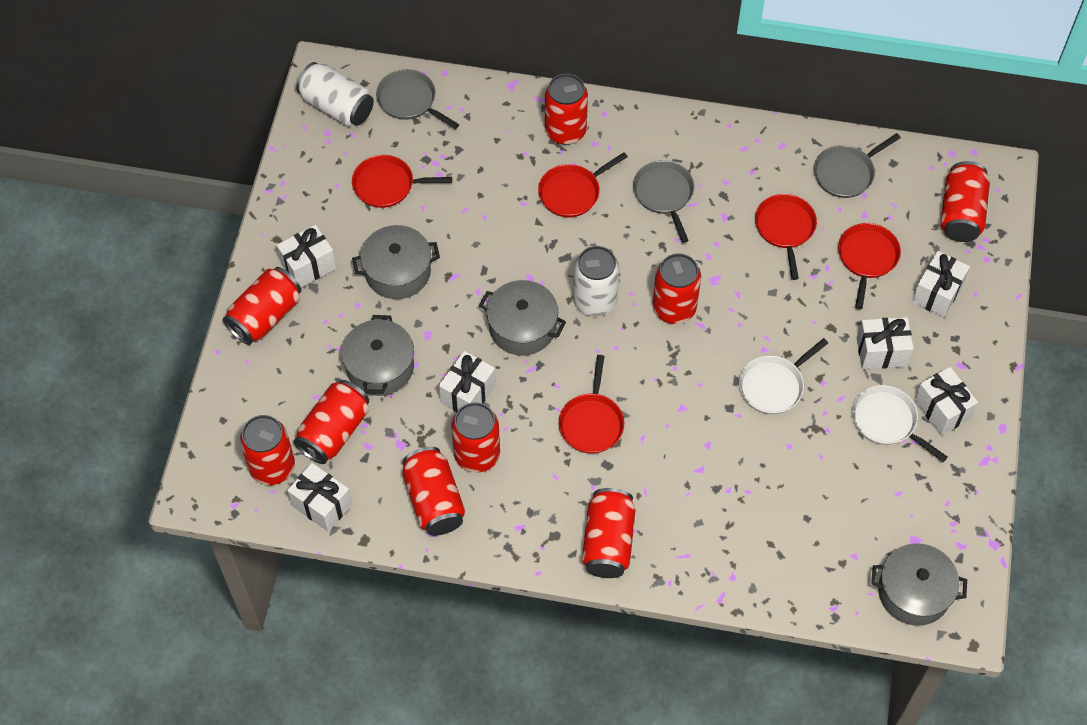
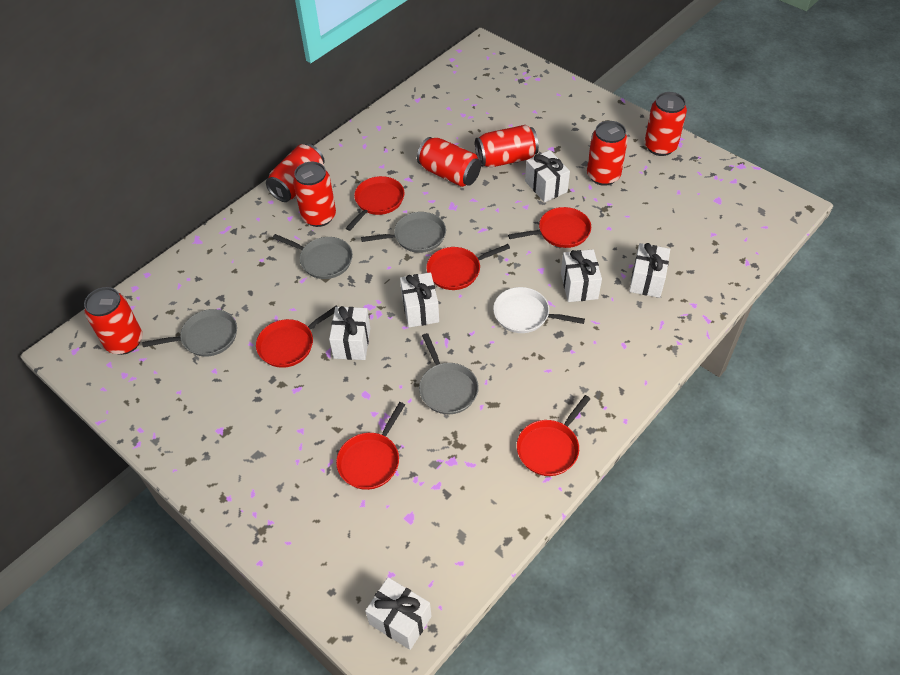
grey pan: [376,69,459,129] [633,161,694,243] [814,133,901,198] = 3 -> [142,309,237,357] [273,234,353,279] [361,212,446,253] [419,333,479,414] = 4
grey pot: [341,315,414,396] [352,225,440,299] [479,280,566,356] [871,543,967,626] = 4 -> none = 0
red can: [223,267,301,345] [240,415,295,485] [294,380,369,464] [402,447,465,535] [451,402,500,473] [545,74,588,145] [582,488,636,578] [653,253,701,324] [940,161,990,242] = 9 -> [84,287,143,355] [266,144,325,202] [293,162,336,227] [417,137,481,187] [475,125,539,168] [587,121,628,186] [645,92,687,156] = 7
red pan: [352,155,452,208] [538,152,628,217] [559,355,624,454] [755,194,817,280] [838,223,901,309] = 5 -> [256,305,338,368] [336,402,405,490] [346,176,404,231] [426,244,510,290] [508,207,591,248] [517,395,590,476] = 6
white can: [296,62,374,126] [573,246,619,316] = 2 -> none = 0
white pan: [739,338,828,414] [852,385,948,462] = 2 -> [493,287,585,333] = 1

